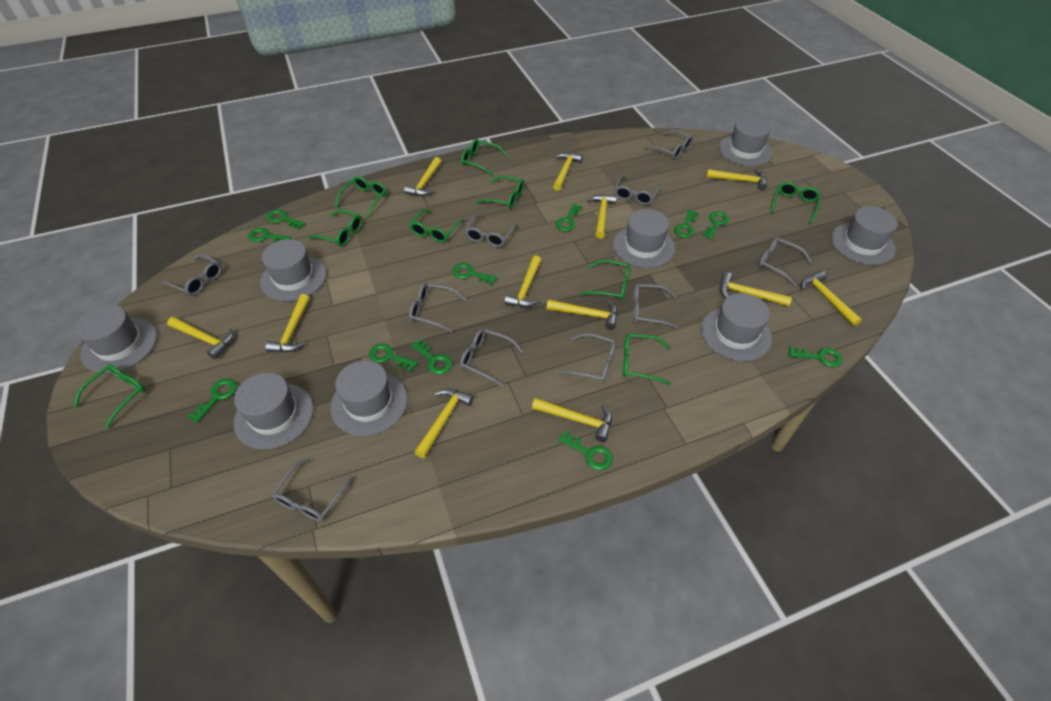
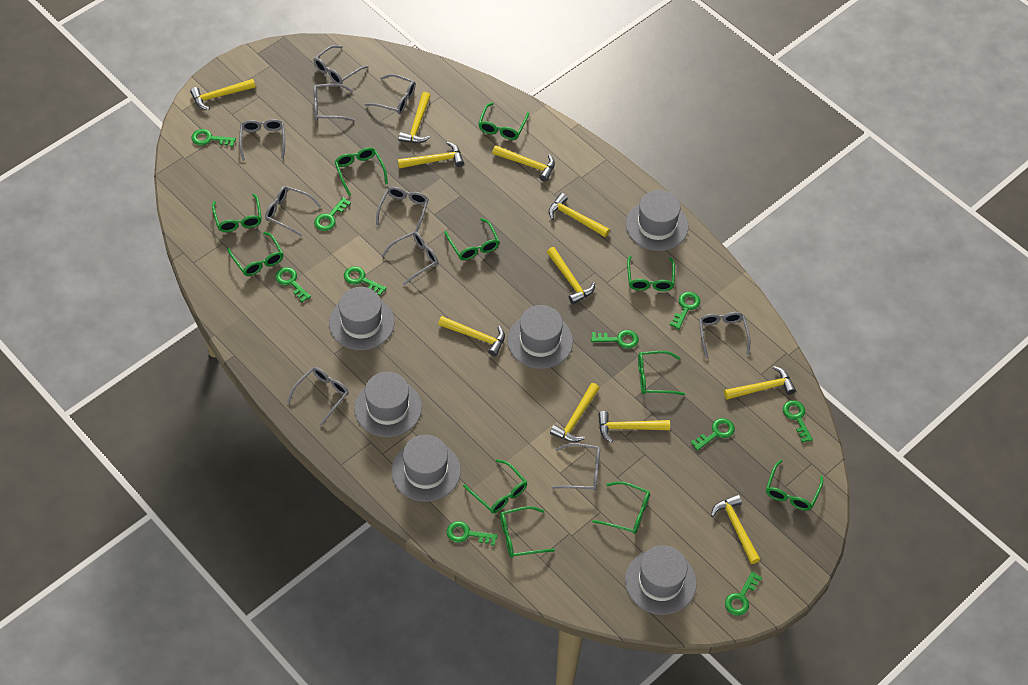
green glasses: [73,364,145,428] [308,210,362,246] [335,176,387,218] [409,209,464,243] [461,139,508,176] [476,175,524,209] [580,260,631,300] [623,334,671,385] [771,182,821,224] = 9 -> [212,194,262,232] [227,232,284,276] [335,147,388,196] [444,218,500,260] [463,459,527,513] [478,103,529,140] [500,506,555,558] [592,481,650,534] [627,256,675,291] [638,351,685,395] [766,460,823,511] = 11
green key: [187,378,237,423] [248,228,291,242] [266,209,305,230] [369,344,418,371] [411,339,452,374] [452,263,497,285] [556,204,582,231] [558,430,613,470] [674,210,698,238] [702,211,729,239] [789,347,843,367] = 11 -> [192,129,236,147] [275,267,311,302] [314,198,351,231] [344,266,387,296] [447,521,498,546] [591,330,639,349] [670,292,700,329] [690,418,735,451] [725,571,762,615] [783,400,813,443] = 10
grey hat: [75,304,157,373] [234,373,314,449] [260,239,327,301] [330,361,407,436] [613,209,675,268] [701,293,772,361] [719,117,773,166] [831,206,898,265] = 8 -> [329,287,395,350] [354,372,422,437] [391,435,461,502] [507,305,573,369] [625,545,697,615] [626,190,689,251] = 6
yellow hammer: [167,317,233,359] [265,294,310,352] [404,157,442,196] [414,388,474,458] [504,255,541,307] [532,398,612,442] [546,299,617,330] [553,152,583,191] [587,194,617,239] [706,169,767,190] [720,272,792,307] [801,271,862,326] = 12 -> [190,79,255,110] [398,92,431,143] [398,142,464,169] [438,316,505,356] [492,145,555,182] [547,247,595,304] [549,193,610,237] [550,383,600,442] [598,411,670,443] [711,494,760,564] [724,366,796,400] = 11

